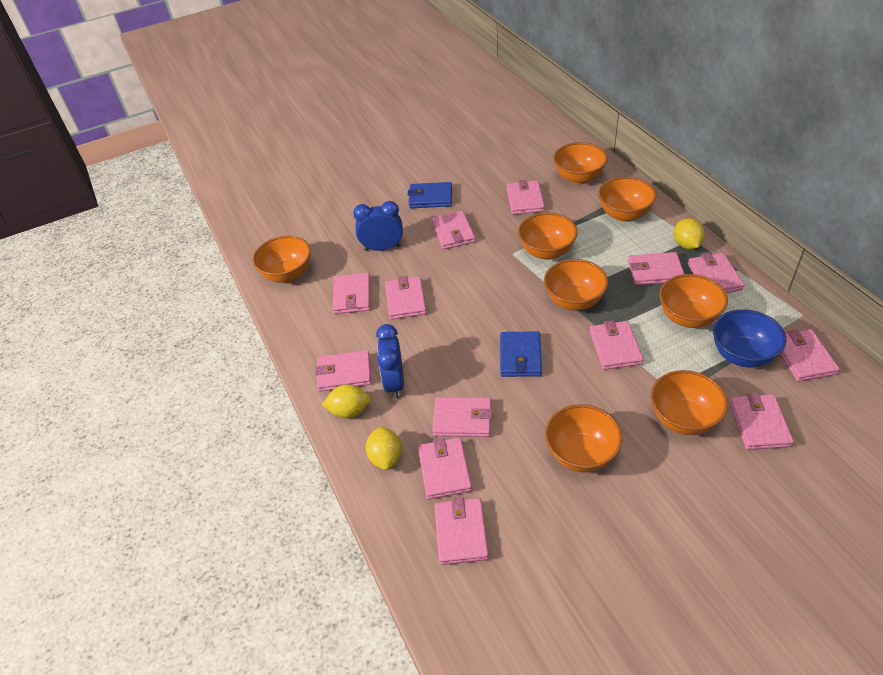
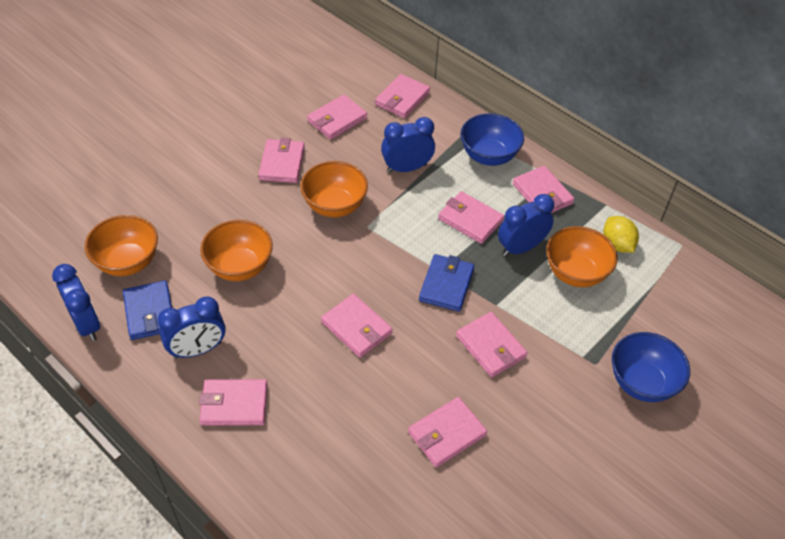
blue bowl: [713,309,787,368] = 1 -> [460,113,524,166] [612,332,690,402] = 2
blue clock: [353,201,403,251] [376,324,404,399] = 2 -> [52,264,100,341] [158,296,226,358] [381,117,435,173] [498,194,554,256] = 4
orange bowl: [253,236,311,283] [518,213,577,260] [544,259,608,311] [545,404,622,472] [553,142,608,184] [598,177,657,222] [651,370,728,435] [659,274,728,328] = 8 -> [85,215,158,276] [200,220,273,281] [300,161,368,217] [546,226,618,287] = 4
pink wallet: [315,350,371,392] [332,273,370,314] [385,276,427,320] [418,438,472,499] [432,211,475,250] [432,397,492,437] [434,497,489,565] [507,180,545,215] [590,320,644,370] [628,252,684,285] [688,253,744,293] [729,393,794,450] [780,329,840,382] = 13 -> [199,379,268,426] [258,138,305,183] [307,95,367,140] [321,294,393,358] [375,74,430,118] [408,397,487,468] [438,191,504,244] [456,312,528,377] [513,166,574,213] = 9
yellow lemon: [322,384,370,418] [366,427,402,470] [674,218,705,249] = 3 -> [603,216,639,253] = 1

